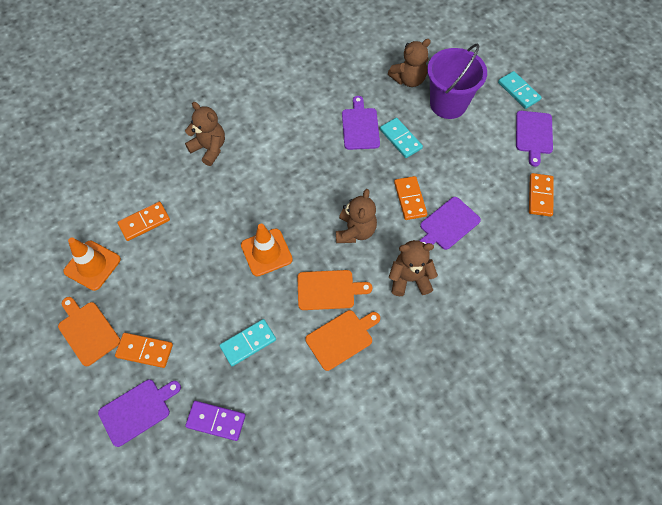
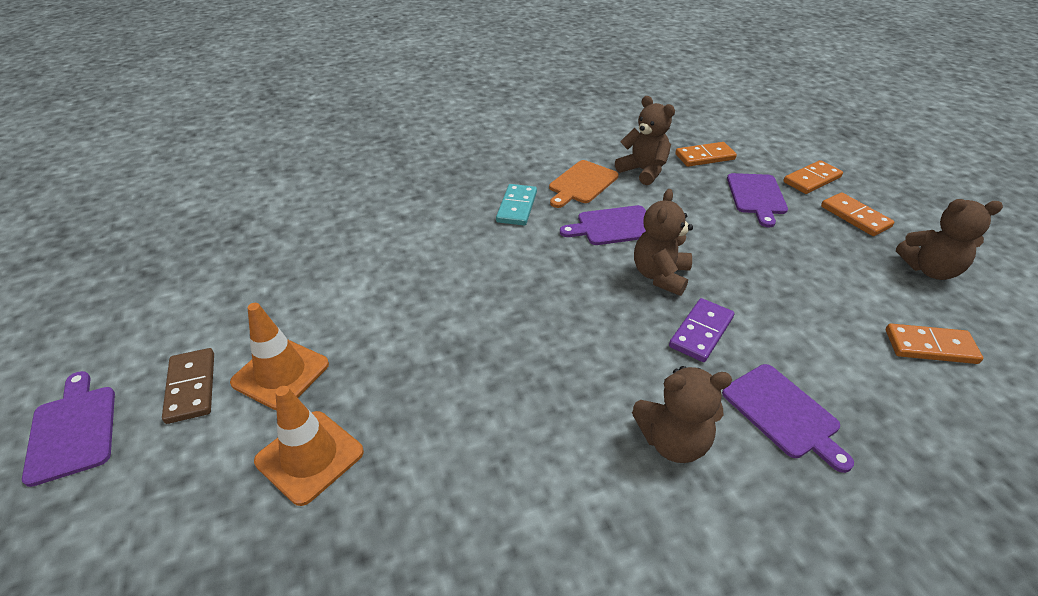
brown domino: none = 0 -> [162,348,214,424] = 1
orange cutting board: [58,297,120,366] [297,270,373,310] [305,310,380,371] = 3 -> [549,160,619,208] = 1
purple bucket: [427,43,487,119] = 1 -> none = 0
turquoise domino: [219,319,276,366] [380,118,423,158] [498,71,542,109] = 3 -> [496,184,537,226] = 1

